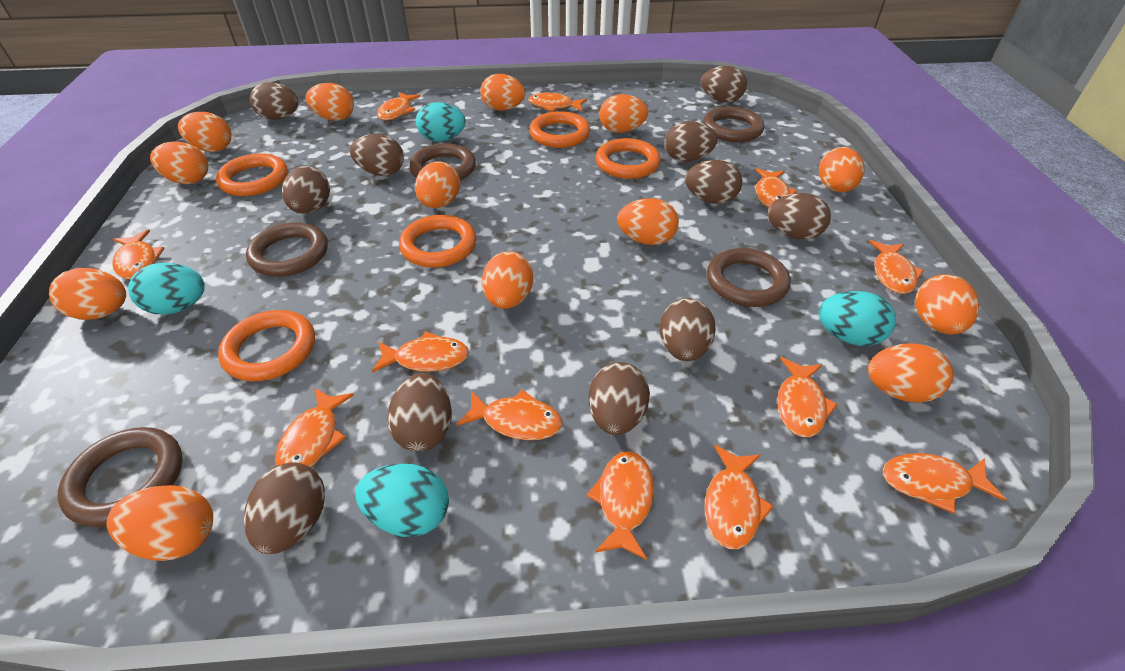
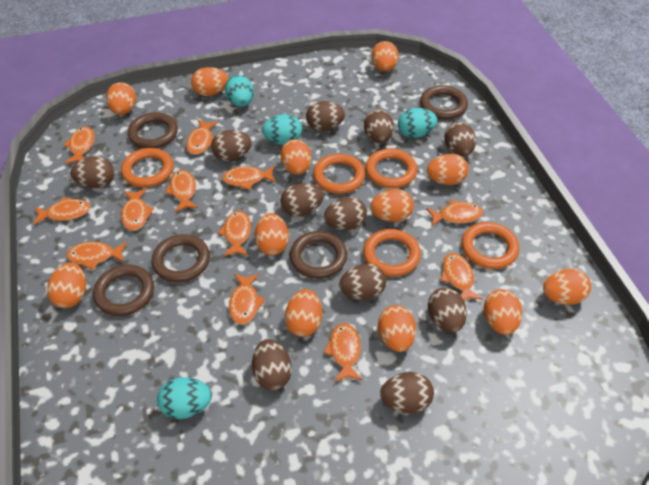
orange egg: [49,268,126,320] [107,485,213,561] [150,142,208,184] [178,112,232,152] [306,83,354,121] [415,161,460,208] [480,74,525,110] [482,251,533,309] [599,94,648,133] [617,198,679,245] [819,147,865,192] [868,343,953,403] [915,274,979,334] = 13 -> [47,262,86,308] [106,82,136,115] [191,67,229,96] [255,213,289,255] [280,139,312,175] [285,289,322,337] [370,189,414,222] [372,41,399,72] [378,305,416,352] [427,154,469,185] [484,289,522,335] [543,269,591,305] = 12

